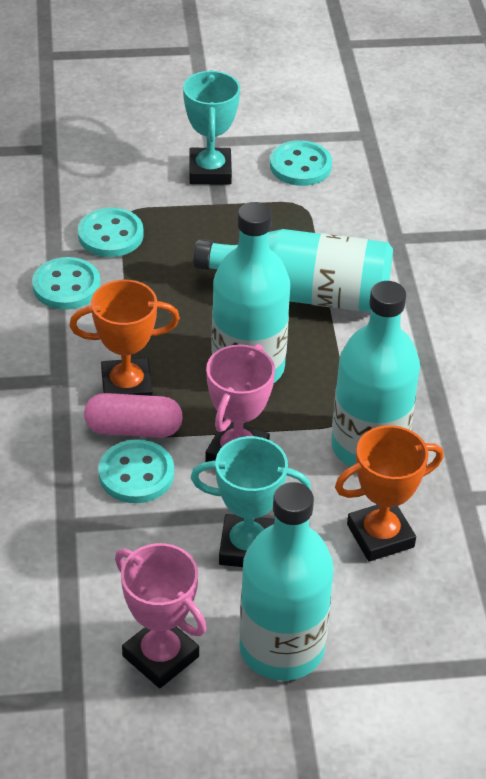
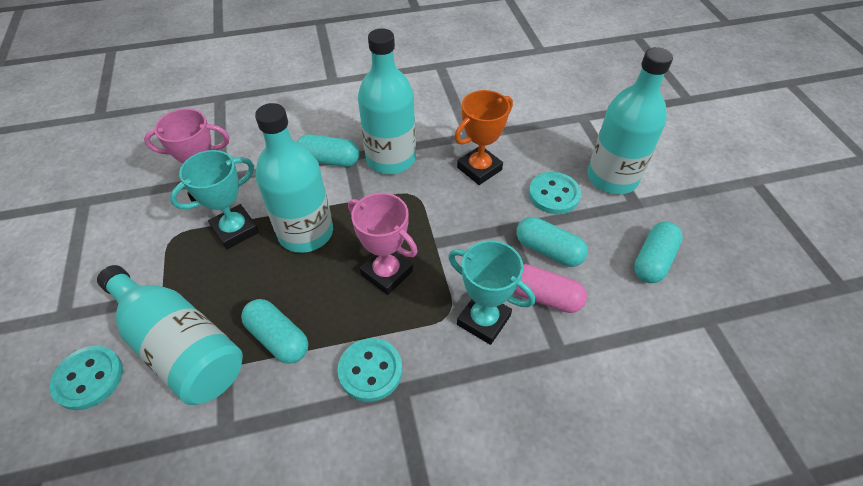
orange trophy: [69,280,180,396] [335,425,444,561] = 2 -> [454,90,513,185] = 1
turquoise button: [32,257,101,310] [78,208,144,257] [98,439,174,503] [270,140,332,186] = 4 -> [49,346,123,410] [337,338,402,402] [529,172,581,214] = 3
turquoise capsule: none = 0 -> [241,299,308,364] [297,134,360,167] [516,217,588,267] [634,222,683,283] = 4

